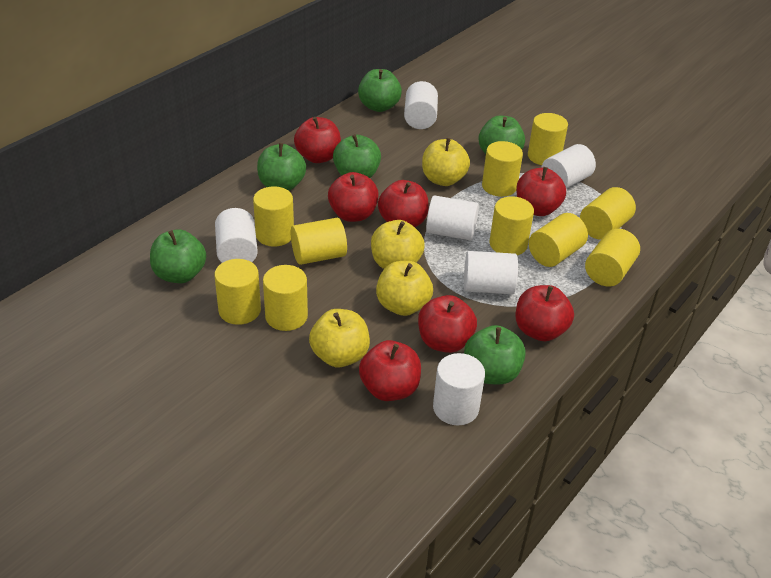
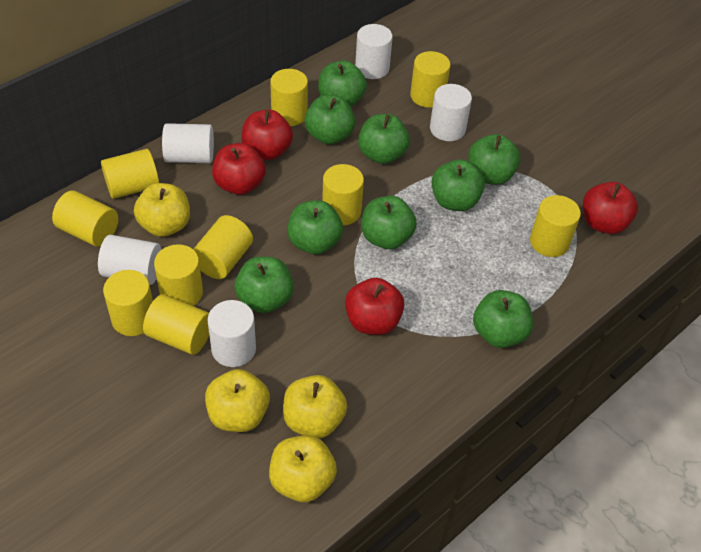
green apple: [150,229,206,283] [257,143,306,191] [333,134,381,178] [358,69,402,112] [464,325,526,385] [478,116,525,154] = 6 -> [234,256,294,313] [287,200,343,254] [305,95,355,145] [318,61,367,107] [358,114,410,164] [362,196,417,249] [432,159,485,211] [468,134,521,185] [473,290,533,348] = 9
red apple: [294,117,341,163] [328,172,379,222] [359,340,421,401] [378,180,429,227] [418,295,477,353] [516,167,566,216] [516,285,574,341] = 7 -> [212,143,266,195] [241,110,293,160] [345,278,405,335] [583,182,638,234] = 4
white cylinder: [215,208,258,263] [404,81,438,129] [426,195,479,241] [433,353,485,425] [464,251,518,294] [541,144,596,189] = 6 -> [98,235,162,285] [162,123,214,163] [207,300,256,367] [355,24,393,79] [430,84,472,141] = 5

